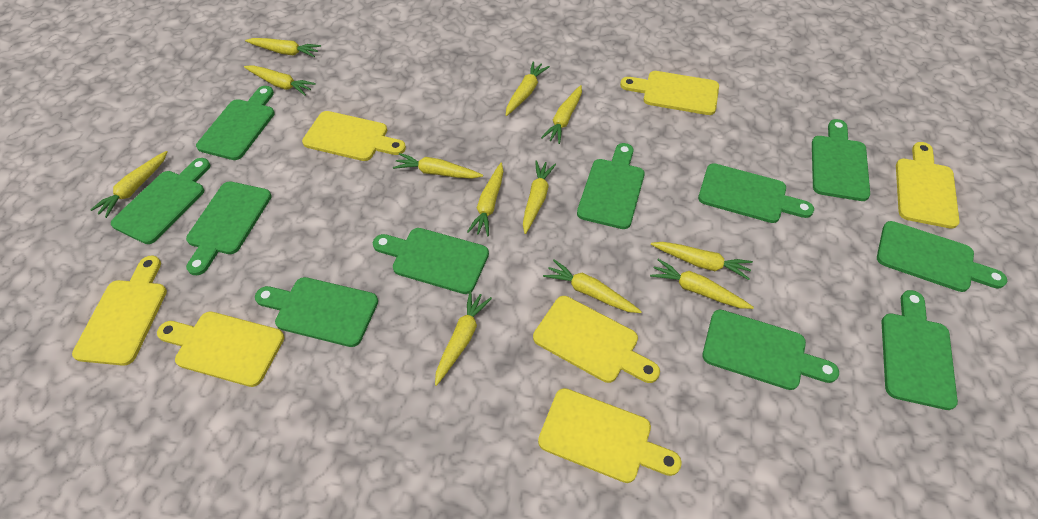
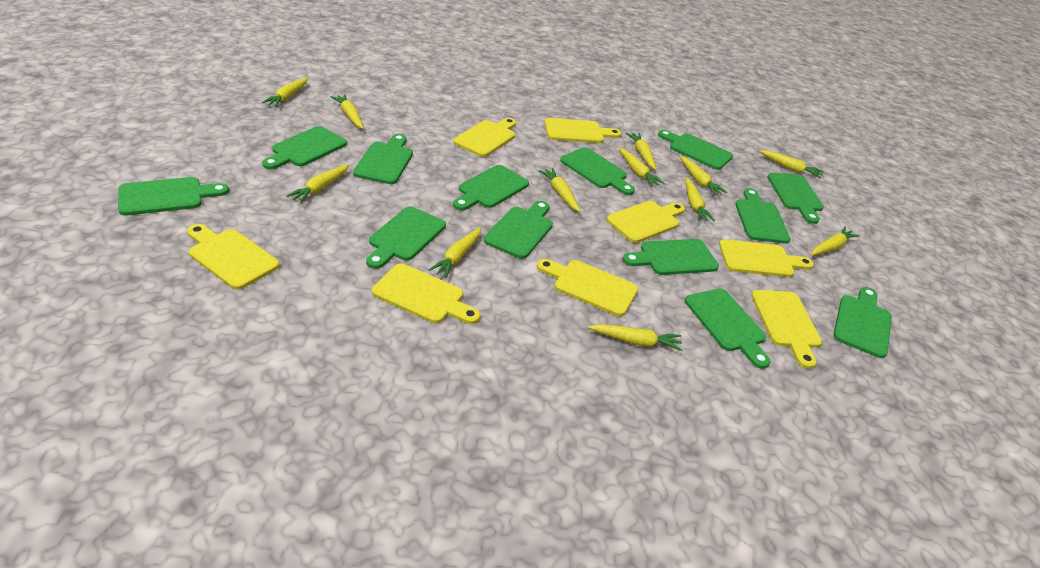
green cutting board: [111,158,210,244] [186,182,272,275] [196,86,275,160] [255,277,378,347] [373,228,489,294] [577,143,645,229] [698,163,814,223] [702,310,839,390] [812,119,870,201] [877,221,1007,292] [881,290,958,410] = 11 -> [118,177,229,216] [262,126,347,169] [353,134,413,184] [366,207,446,269] [453,165,529,211] [484,201,553,259] [560,148,635,195] [623,239,719,275] [658,130,733,170] [685,288,771,369] [735,188,790,244] [767,173,824,224] [833,287,892,358] = 13
yellow cutting board: [72,256,167,366] [157,312,284,387] [302,111,406,161] [533,296,660,383] [538,388,682,483] [620,71,719,115] [896,142,960,229] = 7 -> [187,224,280,290] [372,263,480,324] [453,118,516,157] [537,259,638,316] [545,118,621,143] [606,201,685,243] [719,239,814,277] [751,290,822,369] = 8

